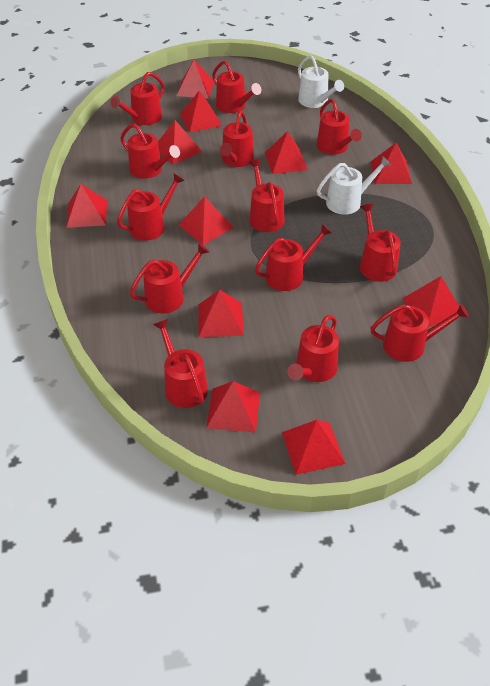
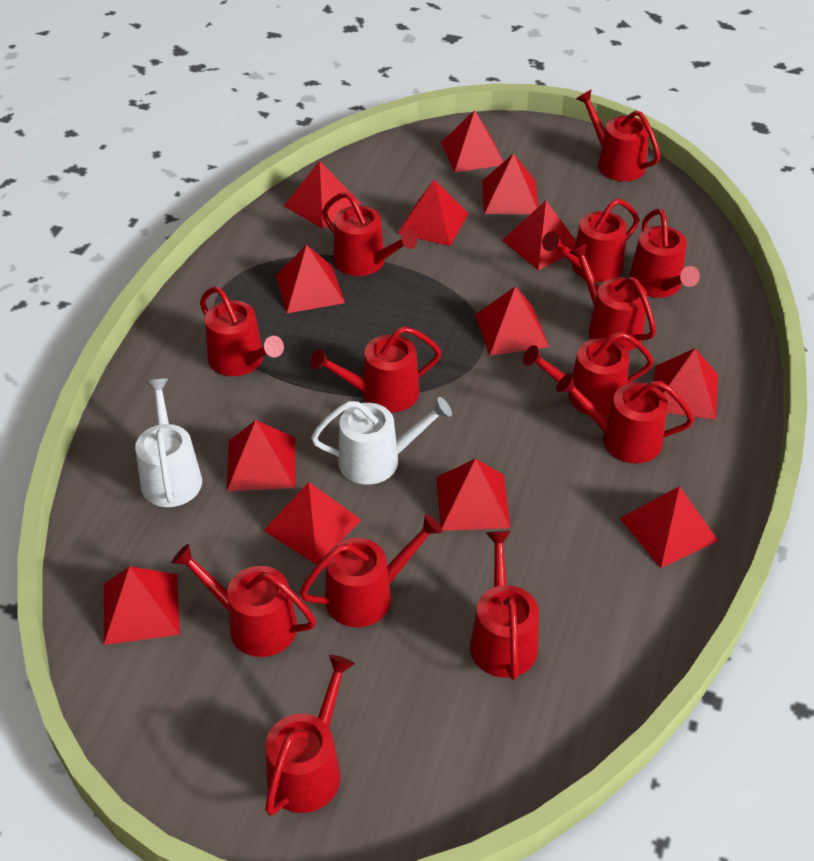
red pyramid: [66,184,107,228] [158,120,202,165] [177,60,214,99] [179,196,234,245] [180,90,222,132] [199,290,244,337] [206,381,260,433] [265,131,308,174] [282,420,345,475] [371,143,412,184] [402,276,459,327] = 11 -> [104,566,180,645] [227,420,295,491] [263,482,361,565] [276,245,345,313] [284,161,361,229] [397,179,469,246] [436,458,511,531] [441,110,504,172] [475,286,549,355] [482,153,539,214] [502,201,576,270] [620,486,718,568] [654,348,718,420] = 13

